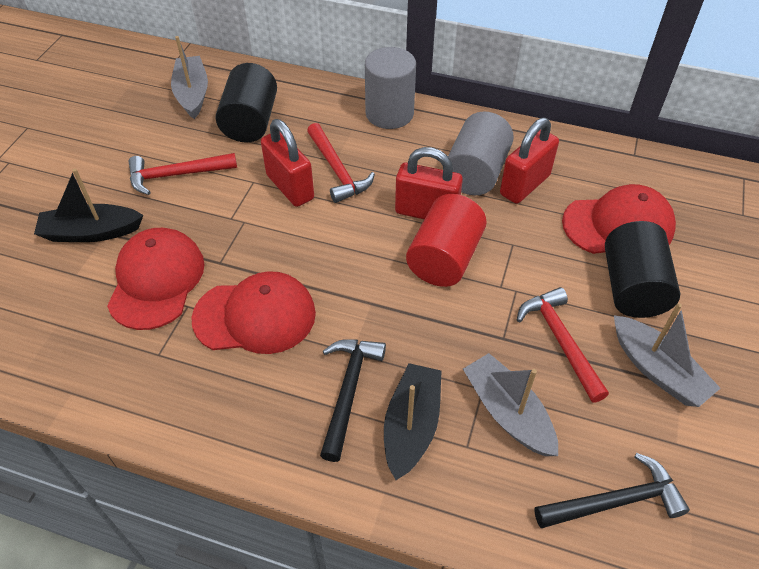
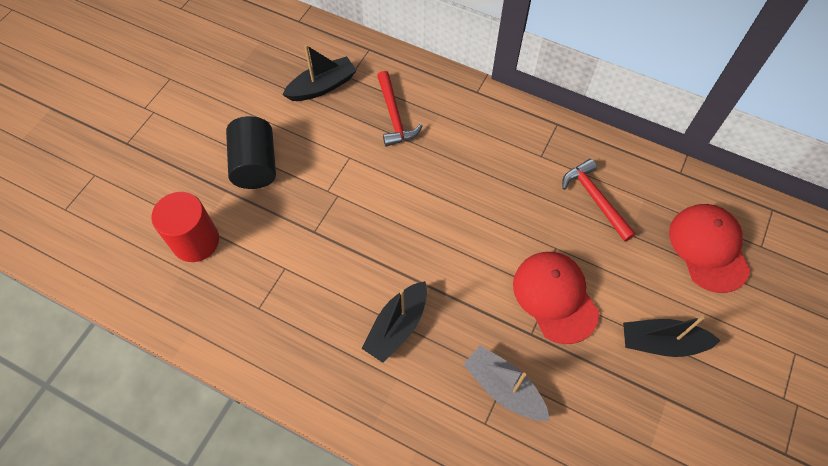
black boat: [34,169,144,242] [384,363,442,480] = 2 -> [282,44,357,101] [361,281,427,363] [623,316,721,357] = 3
black cylinder: [215,63,277,143] [605,221,680,318] = 2 -> [226,116,276,189] = 1
black hammer: [320,339,386,462] [534,453,690,528] = 2 -> none = 0
grey boat: [171,36,208,119] [463,353,558,456] [614,303,720,407] = 3 -> [463,345,550,421] = 1
grey cylinder: [365,47,416,129] [448,112,514,195] = 2 -> none = 0
red cap: [107,228,205,330] [191,271,316,354] [562,184,676,254] = 3 -> [513,252,599,344] [669,204,751,293] = 2
red hammer: [128,153,237,195] [307,123,375,203] [517,287,609,403] = 3 -> [377,71,422,147] [562,159,636,242] = 2
red padlock: [261,119,314,207] [395,147,463,219] [500,118,559,204] = 3 -> none = 0

